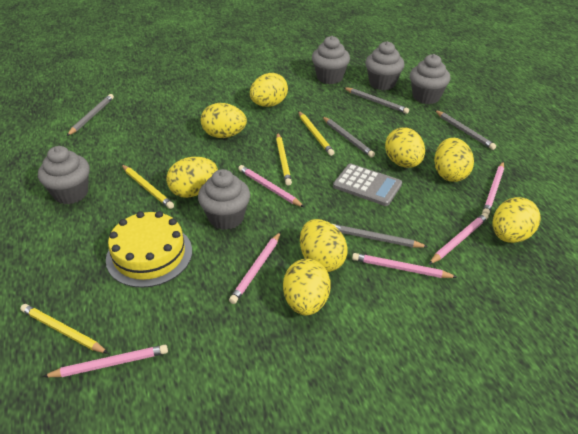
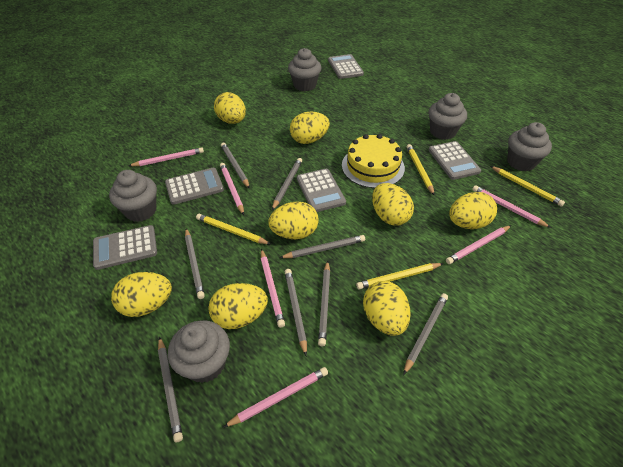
grey calculator: [333,164,402,206] = 1 -> [93,225,157,270] [165,168,224,205] [297,169,346,212] [328,54,364,79] [429,141,481,180] = 5
grey pencil: [67,94,114,136] [322,116,375,158] [333,224,428,248] [343,87,409,114] [435,110,496,150] = 5 -> [158,337,183,443] [185,228,205,299] [221,143,250,189] [272,158,302,210] [279,235,365,258] [285,269,307,356] [318,261,330,346] [403,293,448,375] = 8

